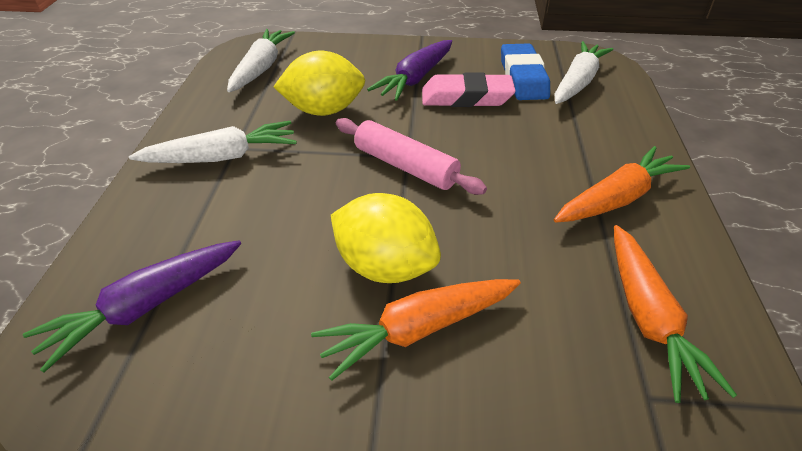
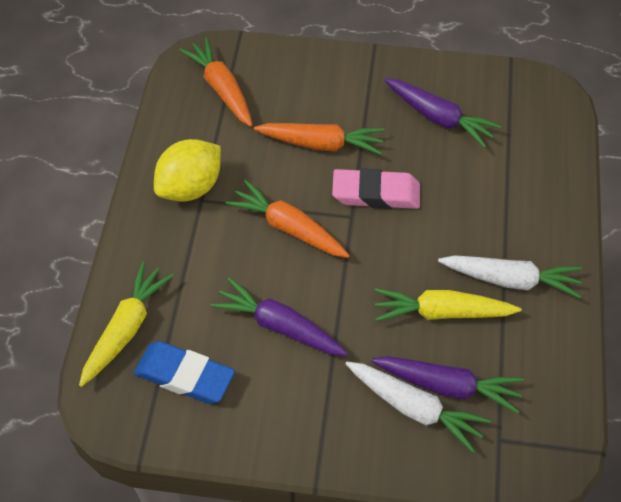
pink rolling pin: [336,118,487,195] = 1 -> none = 0
purple carrot: [23,240,241,372] [367,40,452,101] = 2 -> [211,278,348,356] [371,356,524,413] [384,78,501,148] = 3
white carrot: [129,121,297,163] [227,29,295,92] [555,41,613,104] = 3 -> [346,362,491,453] [438,255,582,298] = 2
yellow carrot: none = 0 -> [79,261,174,387] [375,288,521,321] = 2
yellow lemon: [273,51,365,116] [331,193,441,283] = 2 -> [154,139,221,201] = 1

